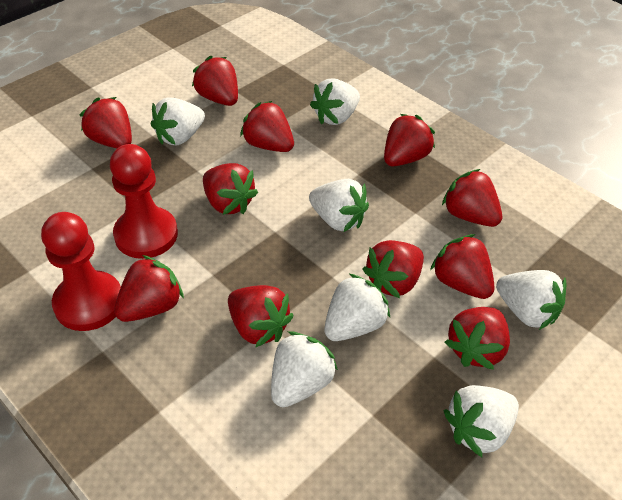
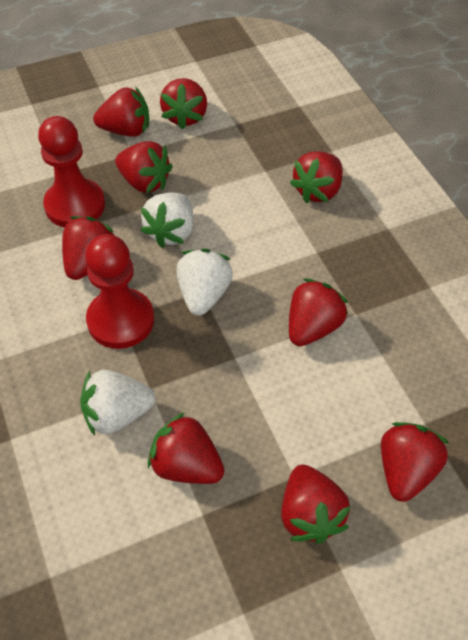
red strawberry: [80,97,132,148] [114,255,184,322] [192,56,238,106] [203,163,258,215] [228,285,294,348] [240,101,294,152] [362,240,424,298] [384,114,435,167] [430,234,495,299] [442,169,502,227] [445,307,510,370] = 11 -> [62,216,115,280] [93,86,149,137] [115,141,173,193] [148,412,225,484] [160,78,207,130] [281,465,351,544] [289,279,348,346] [290,151,343,203] [381,422,450,502] = 9
white strawberry: [151,98,205,146] [271,331,338,407] [309,179,369,232] [310,79,360,125] [324,274,390,341] [444,385,519,457] [496,270,566,330] = 7 -> [80,370,156,436] [140,192,194,248] [176,248,233,316] = 3

